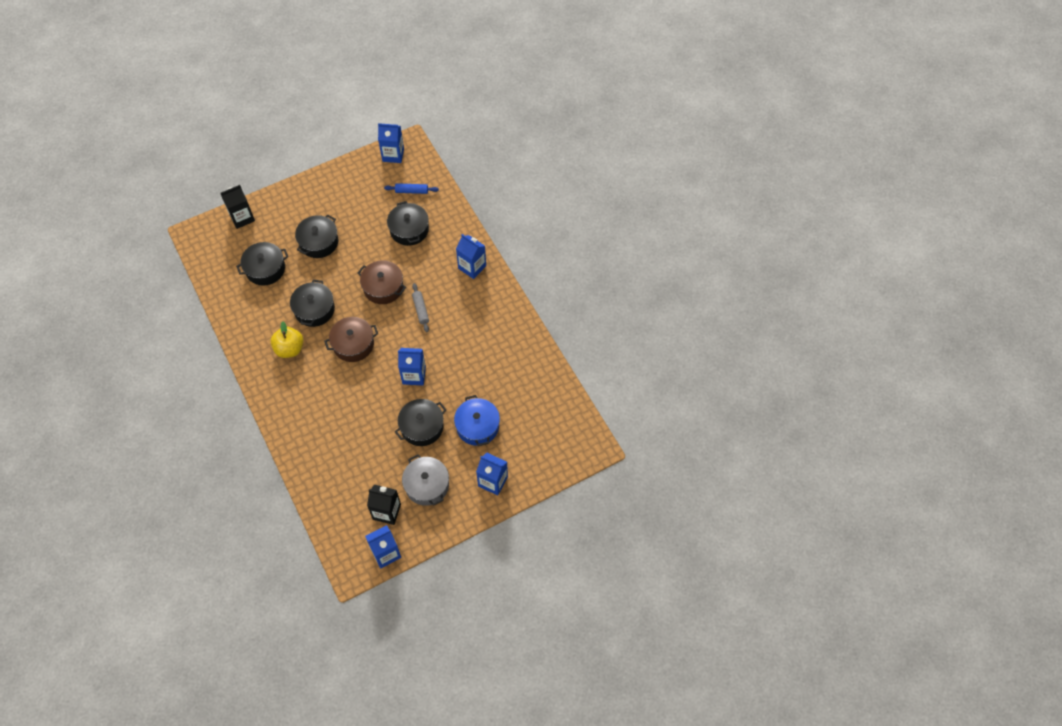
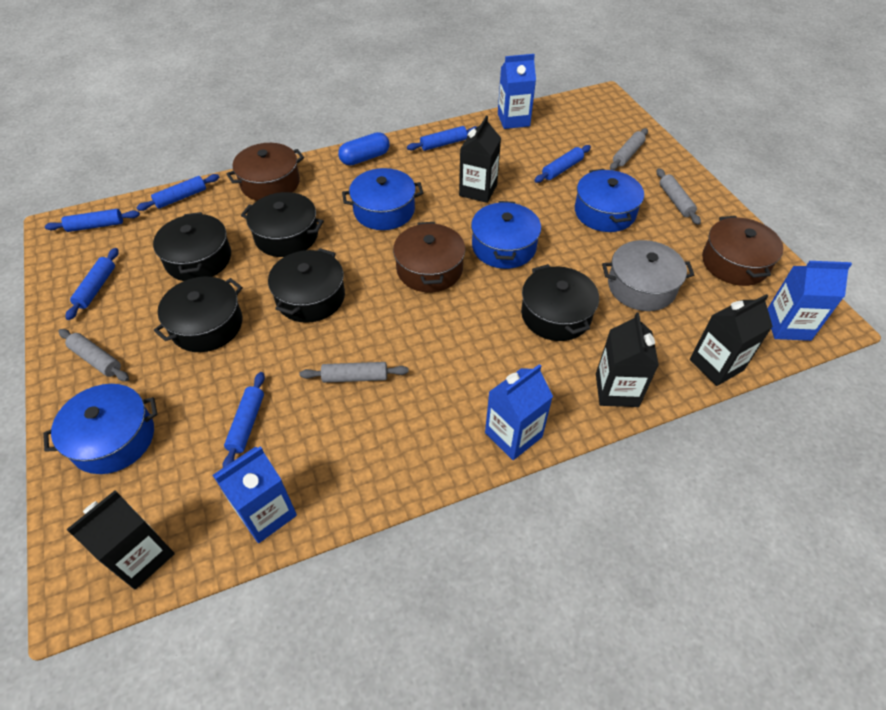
black carton: [221,185,255,229] [367,484,401,525] = 2 -> [66,490,175,589] [459,116,501,203] [596,313,659,407] [690,294,773,386] = 4
blue capsule: none = 0 -> [338,132,390,166] = 1
blue carton: [365,525,401,568] [378,123,404,163] [398,348,426,385] [456,234,486,279] [476,453,508,495] = 5 -> [213,446,297,543] [485,364,553,460] [498,54,536,129] [767,261,852,341] = 4
blue pot: [454,395,500,446] = 1 -> [43,384,158,474] [342,168,423,230] [471,201,541,269] [575,169,644,232] = 4
blue rolling pin: [384,183,439,194] = 1 -> [45,209,140,232] [66,248,118,320] [136,174,220,211] [223,372,265,468] [407,126,477,151] [534,145,591,183] = 6
brown pot: [324,317,378,362] [358,260,406,304] = 2 -> [226,143,304,201] [393,222,465,292] [702,216,783,286] = 3
grey rolling pin: [412,283,429,333] = 1 -> [59,329,129,381] [300,362,409,383] [610,128,648,170] [656,168,701,225] = 4
yellow apple: [270,322,303,358] = 1 -> none = 0

